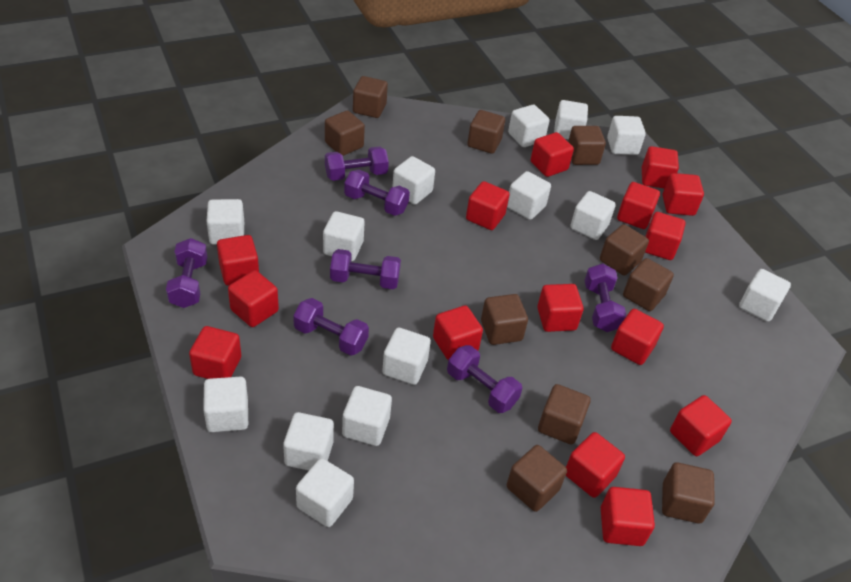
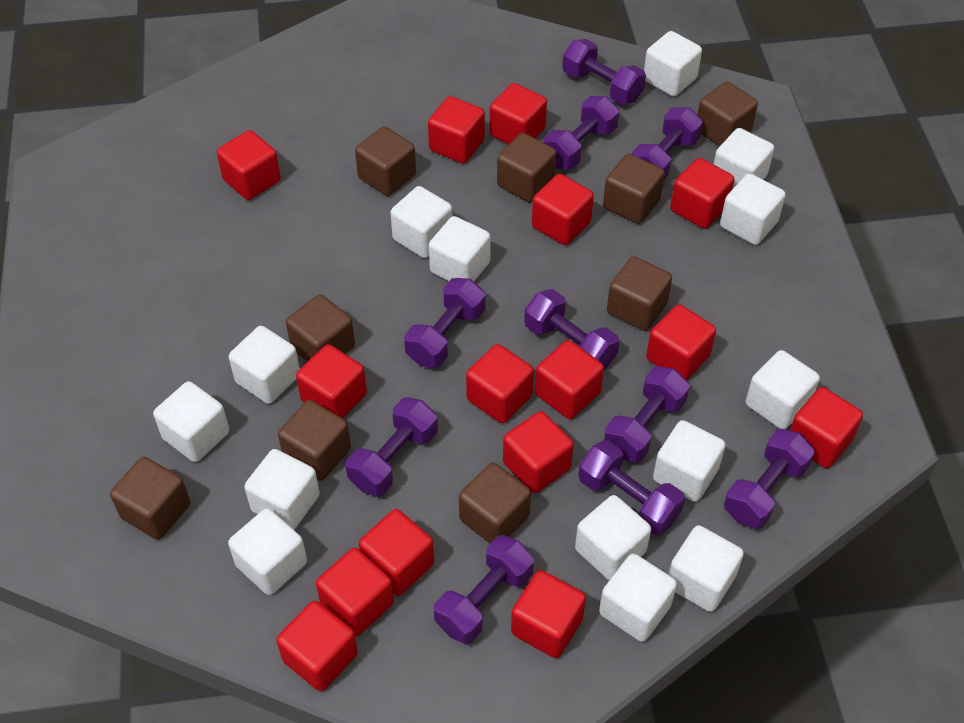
brown cube: [325,111,365,156] [353,76,388,118] [467,110,505,154] [481,294,528,345] [507,445,567,512] [538,384,591,445] [568,126,606,165] [600,224,649,275] [623,258,674,311] [662,462,715,523] = 10 -> [110,457,190,540] [278,400,351,481] [286,294,355,362] [355,126,416,196] [459,463,531,544] [497,133,557,203] [603,154,665,224] [607,256,672,331] [698,82,758,146] = 9
purple dumbbell: [166,238,208,308] [293,298,369,356] [325,146,389,181] [330,249,401,289] [344,170,410,216] [447,345,522,413] [584,263,627,332] = 7 -> [346,397,438,496] [404,278,485,368] [434,535,534,644] [524,289,619,370] [544,96,619,169] [562,39,646,105] [578,440,685,535] [604,366,690,463] [632,107,703,180] [724,429,815,529] = 10

